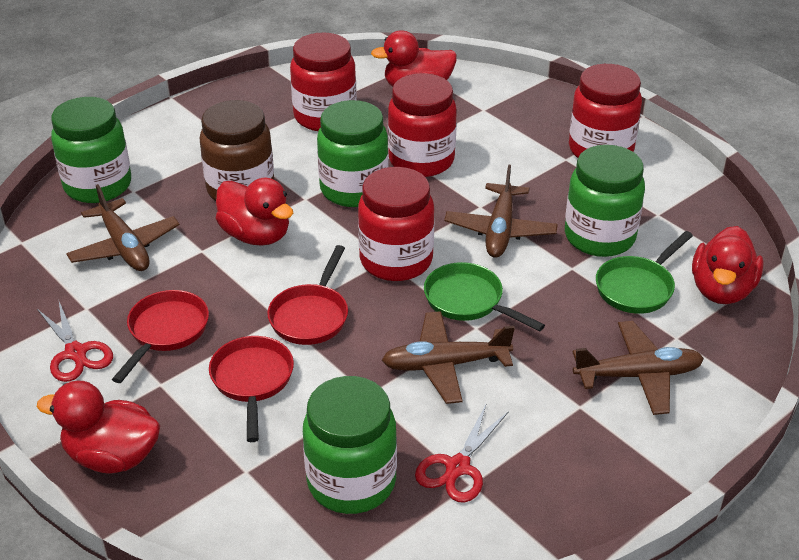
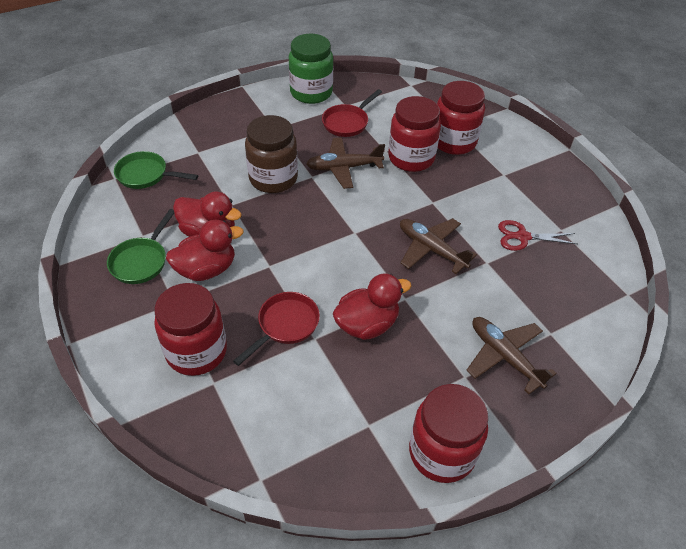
brown plane: [66,184,180,271] [382,311,515,404] [444,165,558,258] [573,321,704,415] = 4 -> [306,137,385,189] [400,218,477,274] [467,317,557,394] = 3
green jar: [51,97,131,203] [303,376,397,514] [317,100,389,207] [565,145,645,257] = 4 -> [289,34,333,104] = 1
red duck: [37,381,160,474] [216,178,293,246] [371,30,457,87] [692,226,764,304] = 4 -> [166,220,244,281] [173,192,242,237] [333,274,411,340] = 3
red pan: [112,290,209,383] [209,336,294,442] [267,245,348,345] = 3 -> [233,292,320,366] [322,89,382,137] = 2
red scissors: [37,302,113,382] [415,405,509,503] = 2 -> [498,220,577,251] = 1

